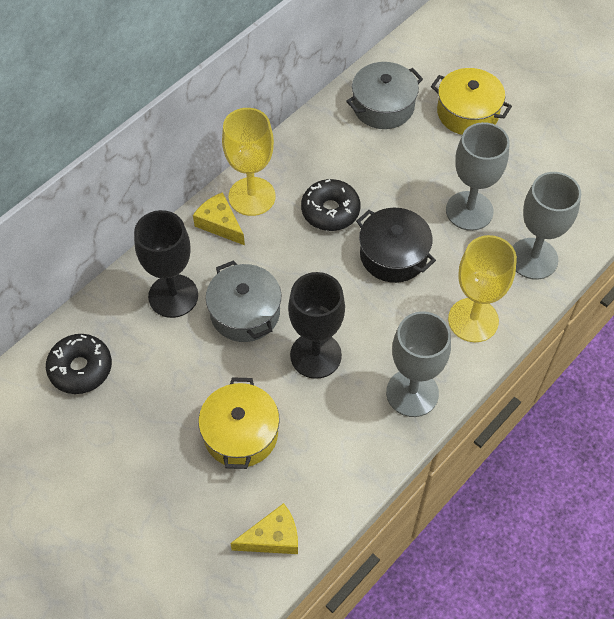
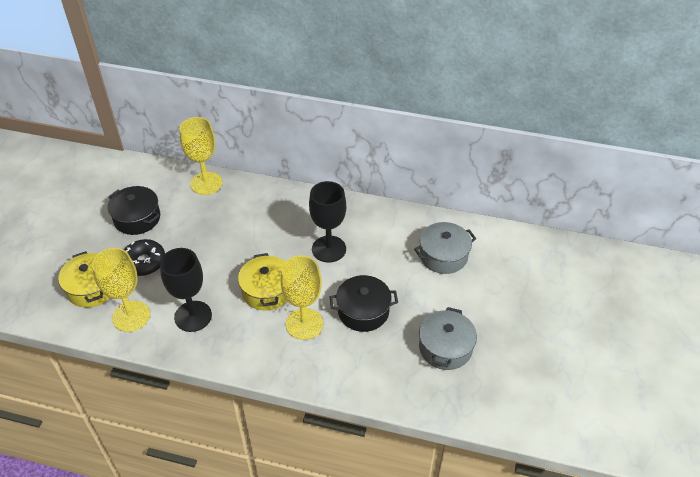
black donut: [46,334,112,394] [301,179,360,231] = 2 -> [124,239,165,276] = 1
black pot: [356,208,436,283] = 1 -> [108,186,160,235] [330,275,398,332] = 2
grey goblet: [386,311,451,417] [446,122,510,231] [512,172,581,280] = 3 -> none = 0
yellow cheese: [193,192,245,245] [230,503,298,554] = 2 -> none = 0
yellow goblet: [222,108,275,216] [448,235,517,342] = 2 -> [92,248,150,332] [179,117,222,195] [281,255,323,340] = 3

